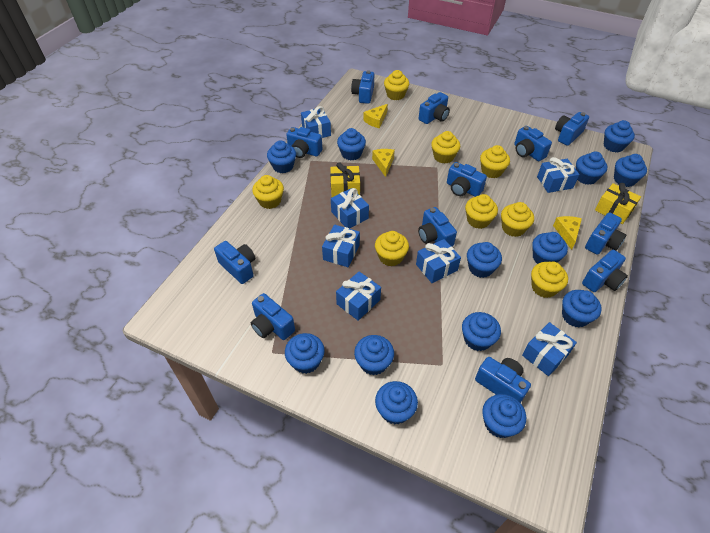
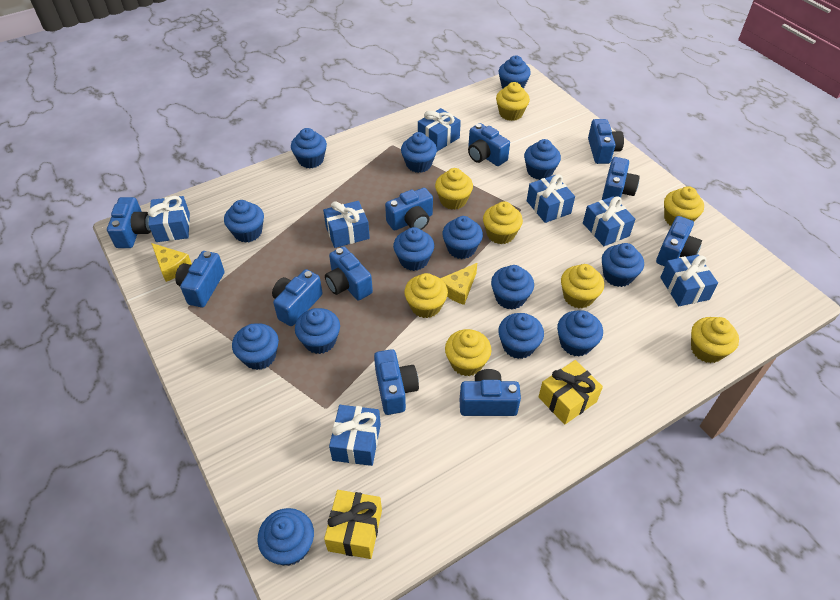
blue camera: [214,241,255,284] [251,293,295,340] [286,127,323,158] [351,70,374,104] [418,207,457,247] [419,92,450,124] [447,162,487,197] [475,357,531,403] [514,126,552,161] [555,112,589,146] [582,250,628,292] [585,212,626,255] = 12 -> [107,197,151,248] [175,251,225,307] [272,269,323,326] [325,246,373,301] [374,349,419,415] [385,188,433,231] [460,369,521,416] [468,123,510,166] [588,119,624,164] [602,157,640,200] [656,216,702,266] = 11
blue cupcake: [267,140,296,173] [285,333,325,374] [337,128,366,161] [354,335,394,375] [375,381,418,424] [462,312,501,351] [467,242,502,278] [482,394,526,438] [532,232,568,264] [562,290,602,327] [576,151,608,185] [604,120,635,153] [614,154,647,187] = 13 -> [224,200,264,243] [232,323,279,370] [257,508,314,566] [291,128,327,168] [295,308,340,354] [393,227,434,271] [401,132,437,173] [442,216,483,259] [491,265,534,310] [498,313,544,359] [499,55,531,89] [524,139,561,180] [557,311,603,357] [602,243,644,287] = 14
yellow cheese: [363,104,388,128] [372,149,395,177] [553,216,582,250] = 3 -> [151,243,192,282] [440,263,477,305] = 2

